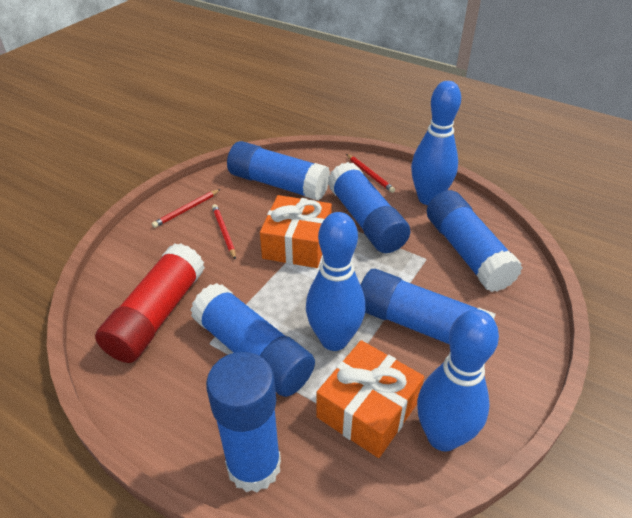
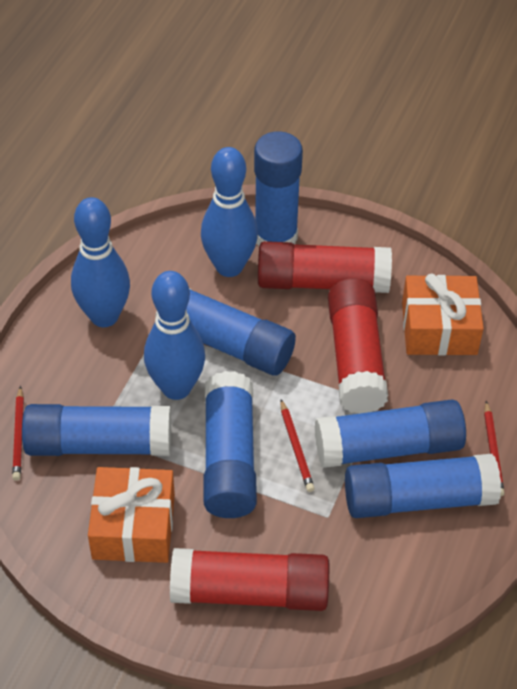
red glue stick: [95,243,205,363] = 1 -> [170,548,329,611] [258,241,392,293] [328,278,388,414] = 3

